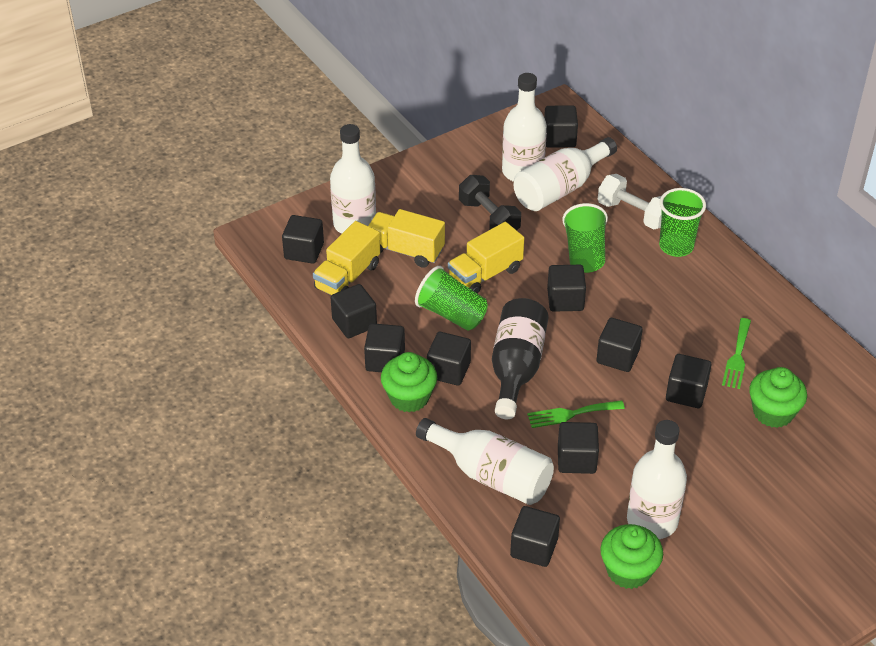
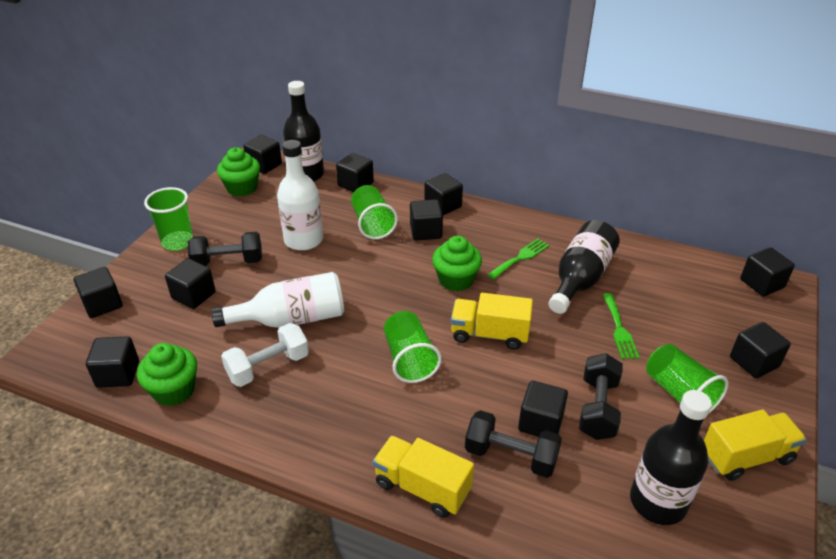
black bottle: [492,298,549,419] = 1 -> [283,81,324,182] [549,220,620,314] [630,390,712,525] = 3
black dumbbell: [459,175,521,230] = 1 -> [188,232,262,266] [465,410,562,478] [579,353,623,440] = 3
green cup: [415,266,488,331] [562,203,608,273] [659,188,706,257] = 3 -> [144,187,193,251] [351,185,398,239] [384,311,441,383] [646,344,728,413] = 4
white bottle: [330,124,376,234] [416,418,554,505] [502,73,547,182] [514,137,617,211] [627,420,687,539] = 5 -> [211,272,344,328] [277,140,323,251] = 2

